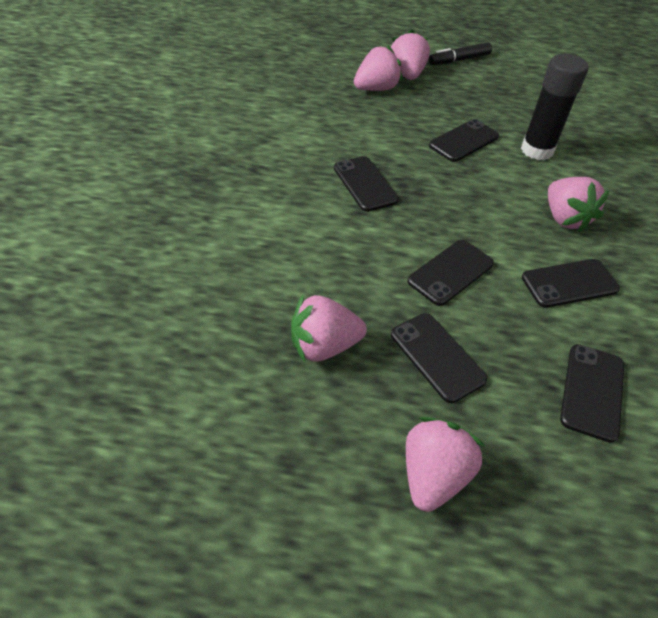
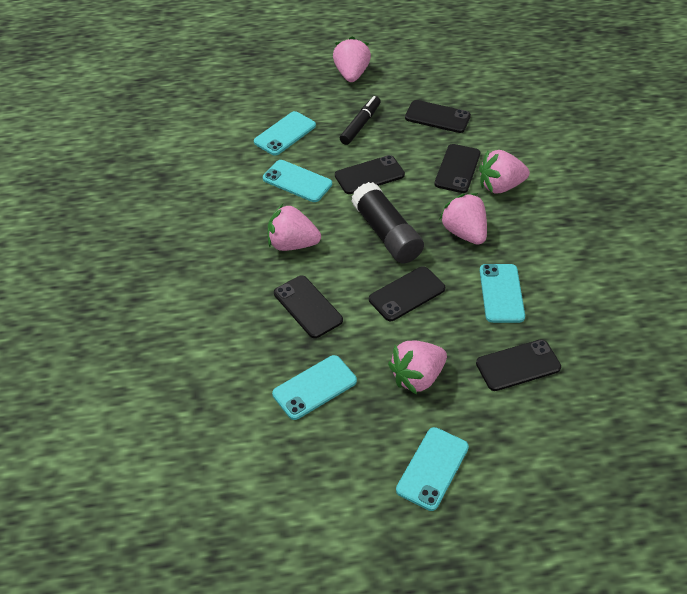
turquoise phone: none = 0 -> [254,111,316,156] [263,160,332,202] [272,355,357,420] [396,427,469,511] [480,264,525,323] = 5

